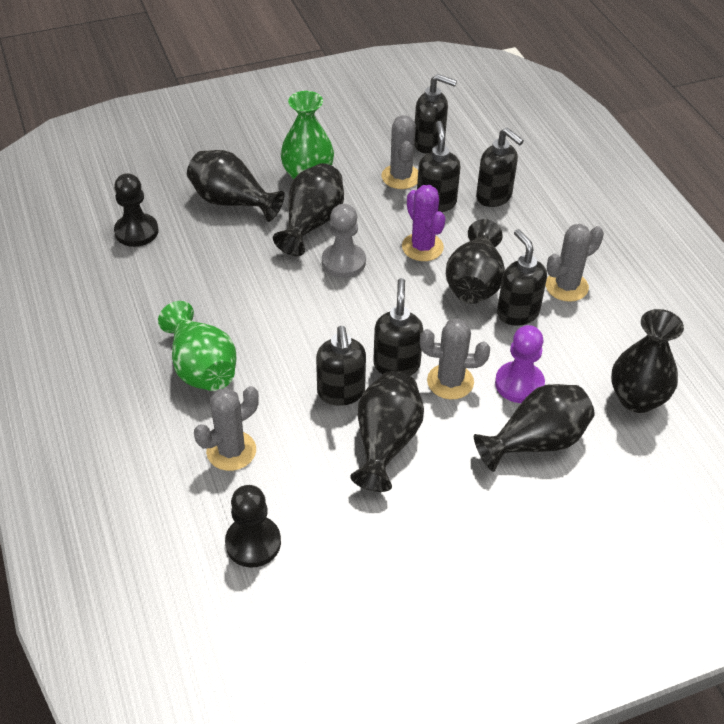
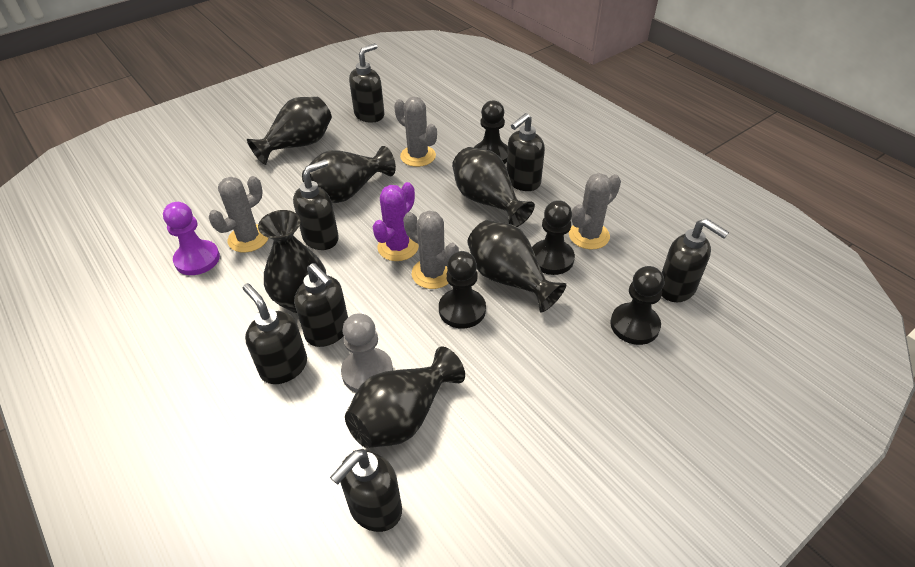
black pawn: [114,173,158,247] [225,485,281,568] = 2 -> [439,251,486,329] [474,100,508,164] [532,200,575,275] [610,266,664,345] = 4
black soap dispenser: [316,326,366,406] [373,278,424,376] [414,74,457,154] [417,121,460,212] [476,128,524,207] [497,229,547,326] = 6 -> [243,283,307,384] [293,159,339,250] [294,263,348,347] [330,449,402,532] [349,43,385,123] [507,113,545,191] [662,218,729,302] = 7
green vase: [158,301,236,391] [280,91,334,180] = 2 -> none = 0

